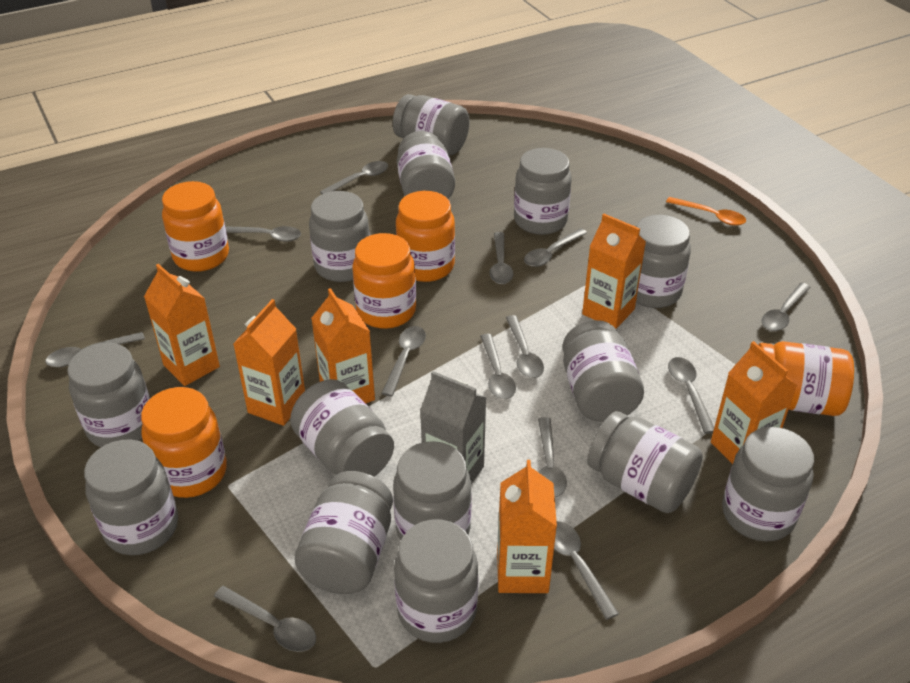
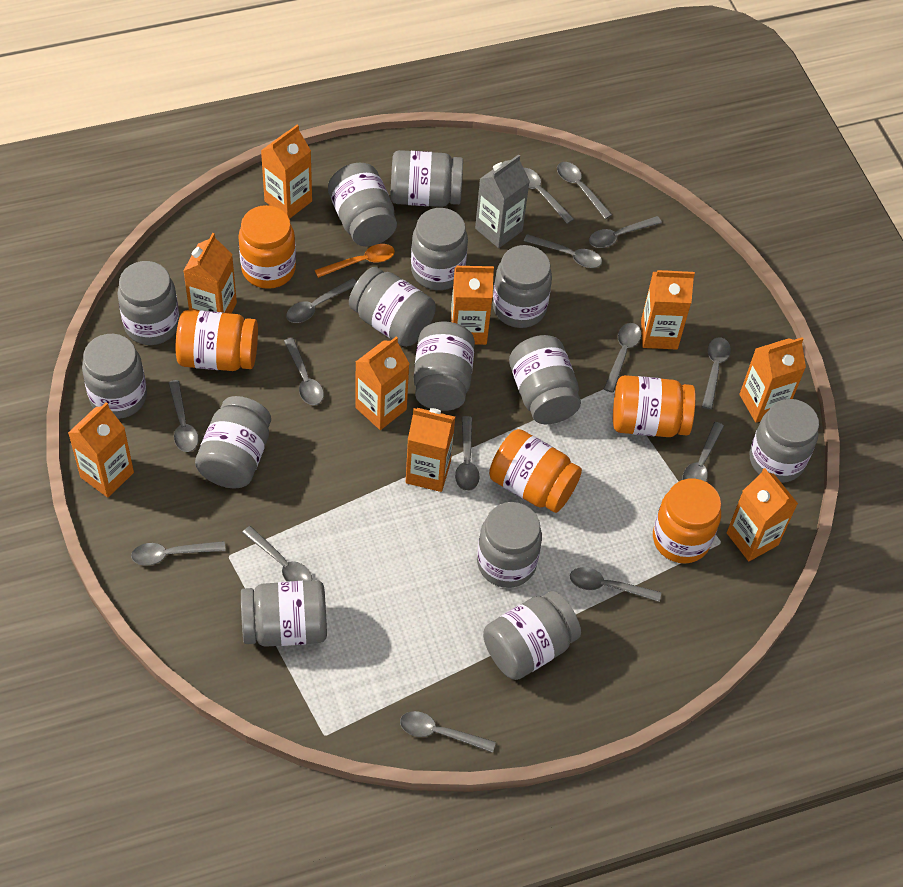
grey spoon: [45,332,145,367] [214,586,316,652] [225,226,301,242] [320,161,388,194] [381,326,426,397] [480,334,516,399] [489,232,513,284] [506,315,544,378] [524,228,587,267] [538,417,567,497] [554,521,619,620] [668,357,714,434] [762,283,810,331] = 13 -> [131,541,226,565] [168,380,199,452] [242,526,312,582] [284,338,324,405] [286,278,357,323] [400,711,496,753] [455,416,480,491] [524,168,574,224] [524,234,602,268] [557,162,612,219] [570,567,661,602] [589,216,662,248] [604,323,641,393] [683,422,724,482] [702,337,731,410] = 15
orange carton: [144,264,220,386] [233,299,305,426] [311,288,375,404] [497,460,557,593] [582,214,646,329] [711,341,797,464] = 6 -> [68,402,134,498] [184,233,237,313] [261,124,312,219] [355,337,410,430] [406,408,455,492] [451,266,494,345] [641,270,695,350] [727,468,798,561] [739,337,806,423] = 9

